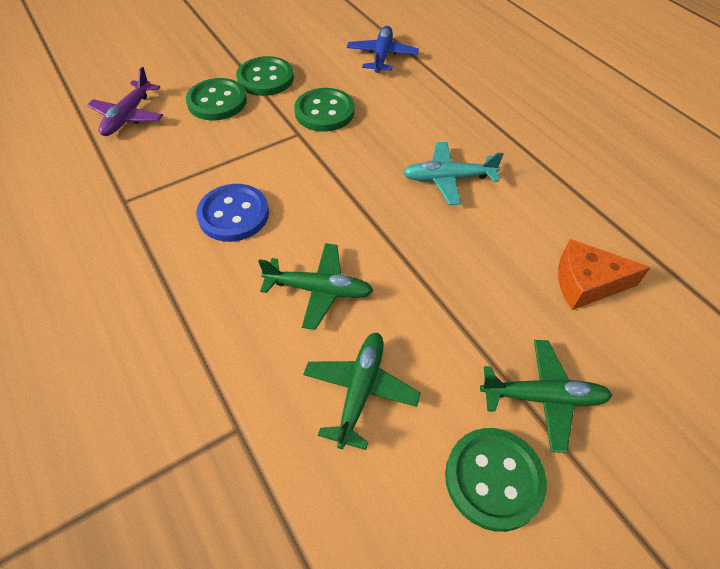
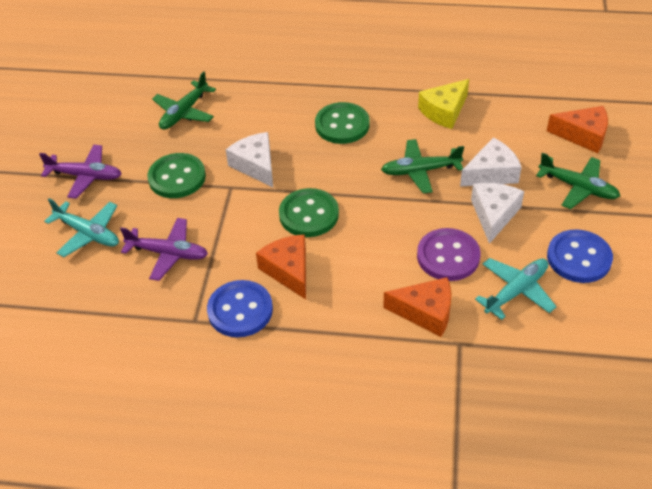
blue button: [196,184,269,242] = 1 -> [207,280,273,337] [547,229,613,283] = 2
blue plane: [347,26,419,73] = 1 -> none = 0
green button: [186,78,247,120] [236,56,294,96] [294,88,354,132] [445,428,547,532] = 4 -> [147,153,206,198] [279,188,339,237] [315,102,370,144] = 3
orange cheese: [558,239,651,310] = 1 -> [256,234,306,299] [383,277,452,337] [547,106,608,153] = 3
purple button: none = 0 -> [417,228,480,281] = 1
purple plane: [87,67,163,136] = 1 -> [39,145,122,199] [120,218,208,281] = 2
turquoise plane: [403,142,504,205] = 1 -> [44,198,119,257] [475,258,557,320] = 2
white cheese: none = 0 -> [226,132,273,187] [460,137,522,186] [471,183,524,244] = 3
yellow cheese: none = 0 -> [418,79,469,129] = 1

